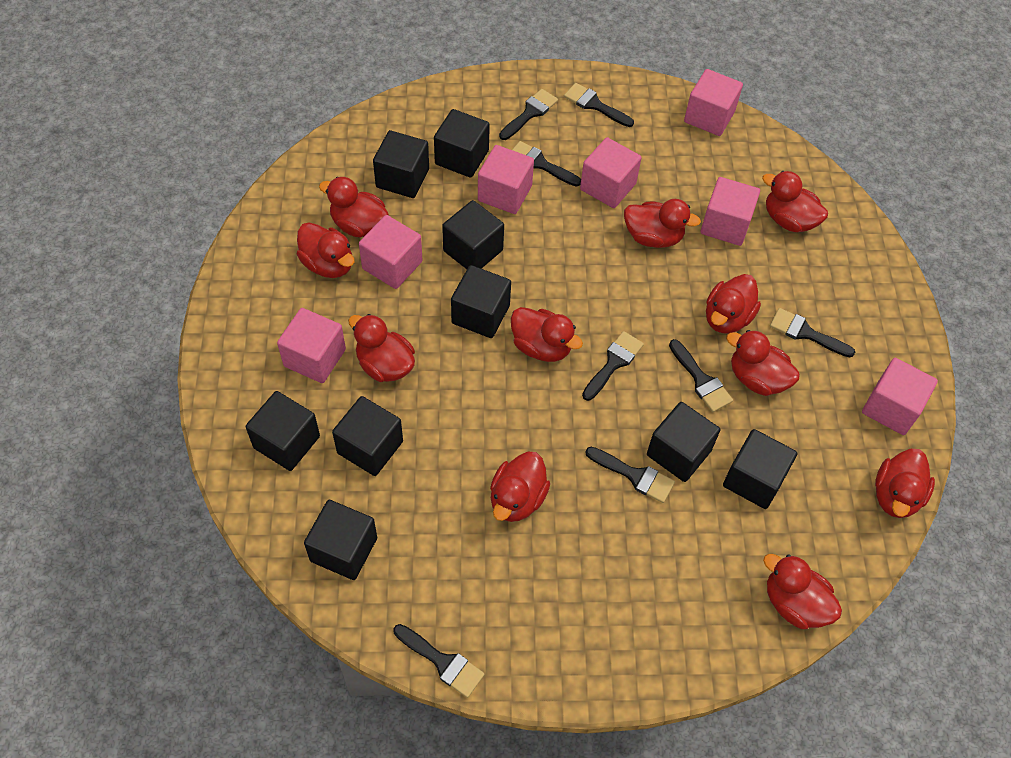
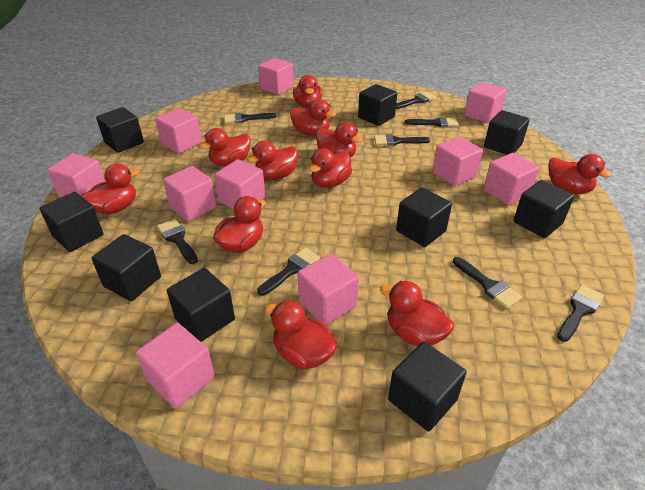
pink cube: [277,308,346,383] [359,215,423,289] [478,145,534,214] [580,137,642,208] [684,69,743,136] [701,177,760,246] [862,358,938,435] = 7 -> [47,153,105,198] [136,323,215,409] [155,108,202,154] [163,166,217,222] [214,159,265,209] [258,58,294,95] [298,254,359,325] [432,136,483,187] [464,82,506,123] [484,153,539,206] = 10

